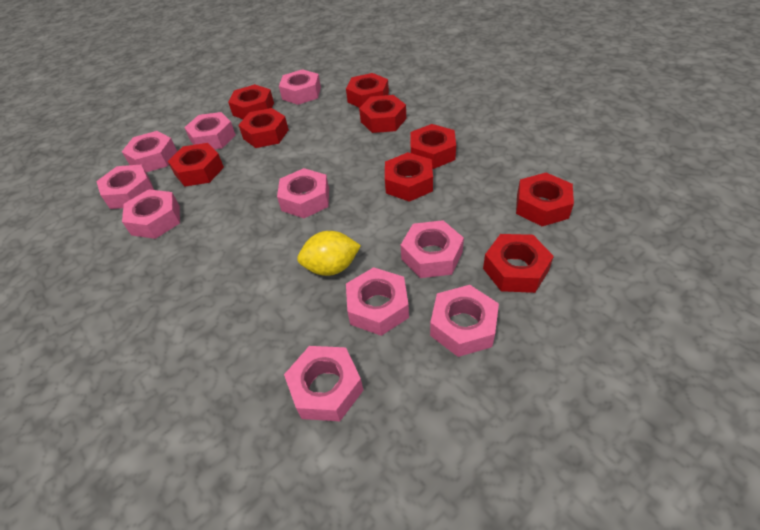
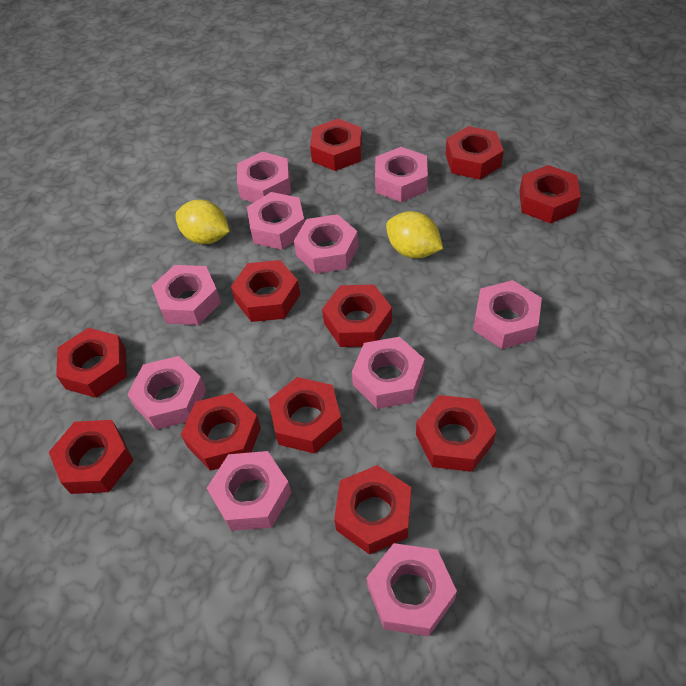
red nut: [168,143,224,187] [228,84,274,119] [238,108,289,148] [346,73,389,108] [359,95,406,133] [385,152,433,202] [410,124,456,169] [483,234,554,293] [516,173,574,226] = 9 -> [49,420,134,494] [56,328,127,398] [181,393,261,471] [231,260,300,322] [269,377,343,454] [310,119,362,171] [322,285,392,347] [334,465,411,555] [416,395,497,472] [446,126,504,180] [519,165,581,224] = 11
yellow lemon: [297,231,361,276] = 1 -> [176,200,230,244] [386,211,443,258] = 2

